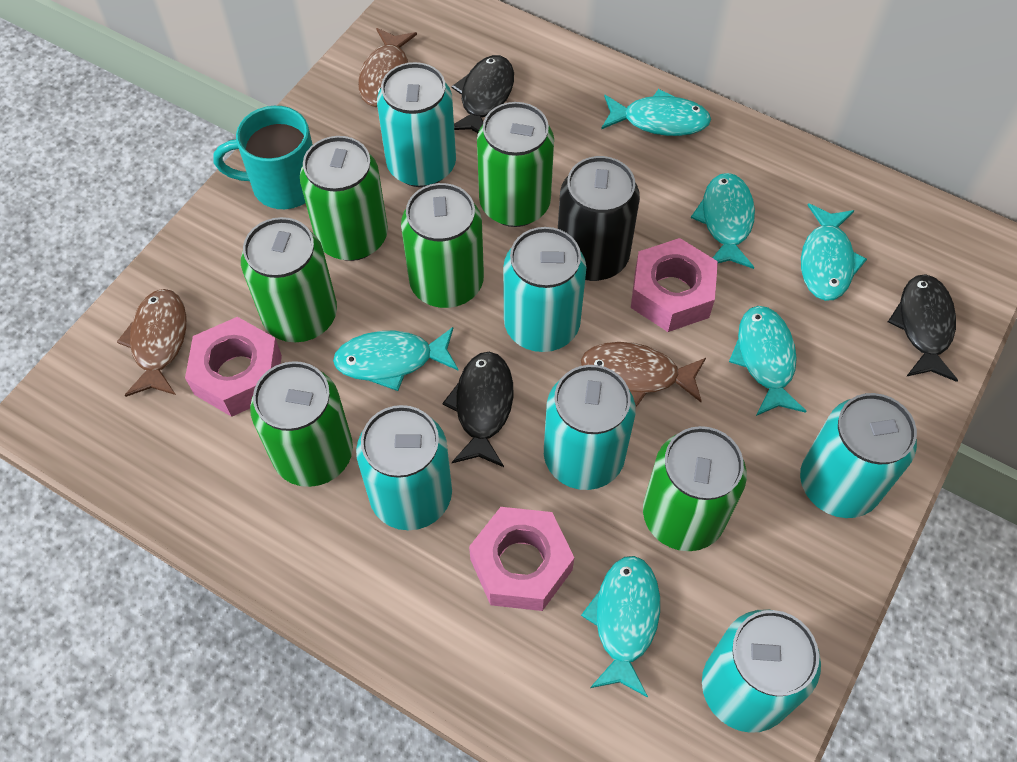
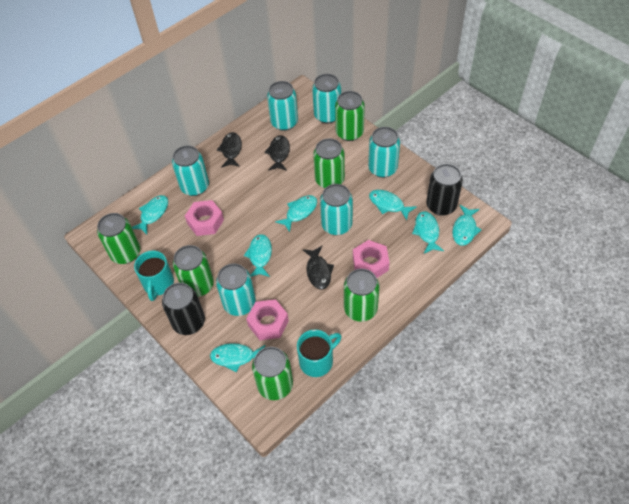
black can: [558,156,640,281] = 1 -> [162,283,205,335] [426,164,463,216] = 2
brown fish: [117,289,186,397] [358,28,417,107] [581,342,706,406] = 3 -> none = 0
turquoise fish: [333,327,459,391] [581,556,660,698] [601,89,711,136] [691,173,755,269] [729,306,807,416] [801,203,867,301] = 6 -> [132,195,168,234] [210,343,266,372] [244,234,272,277] [275,195,317,232] [369,190,417,220] [412,211,444,254] [452,205,482,246] = 7
turquoise mug: [213,106,313,209] = 1 -> [134,250,174,301] [297,330,342,377] = 2

